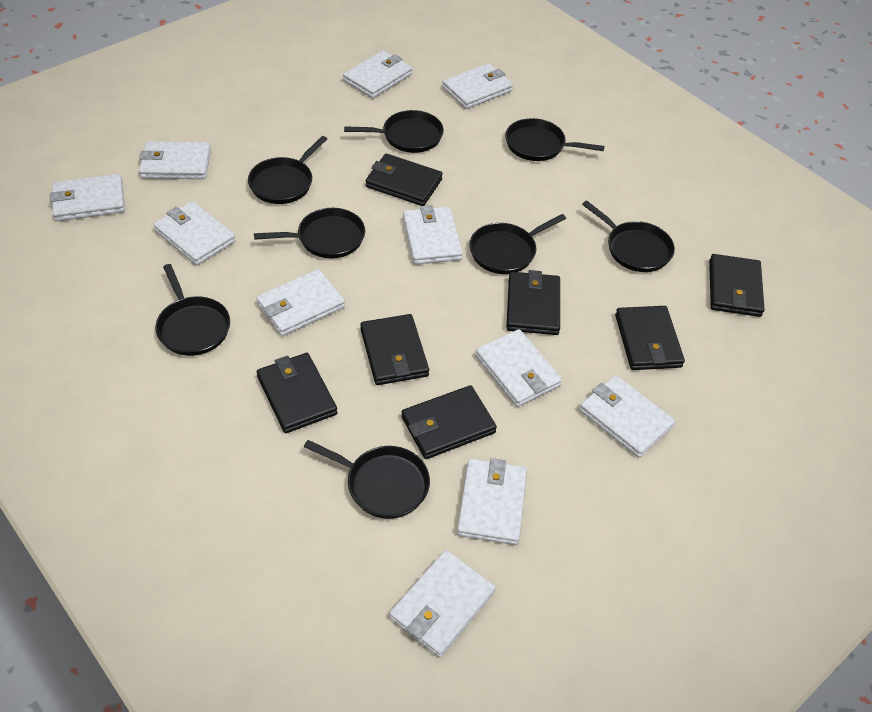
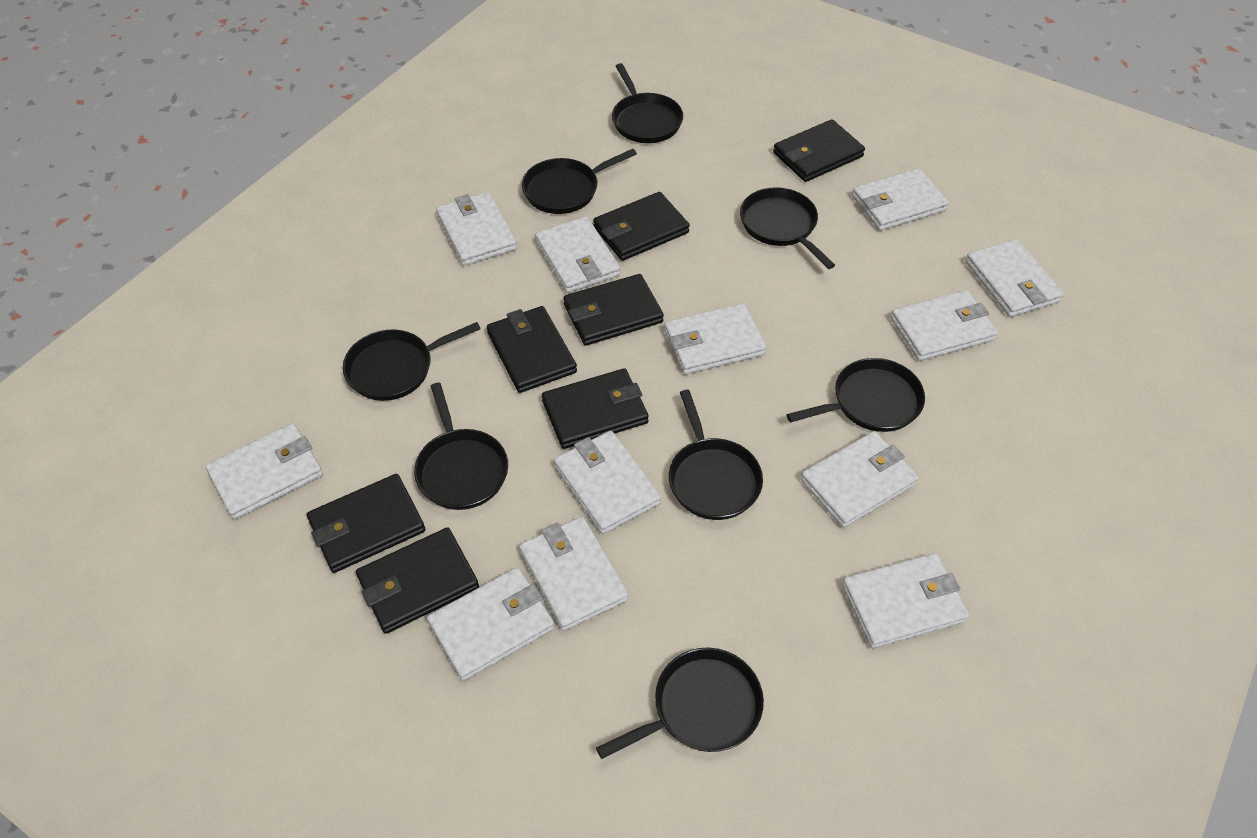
white wallet: [50,174,125,221] [139,141,211,179] [153,201,236,265] [256,269,345,336] [343,51,412,98] [390,550,495,658] [403,205,463,265] [442,63,513,109] [457,458,527,545] [475,329,562,407] [579,375,675,458] = 11 -> [205,423,323,519] [427,567,555,681] [436,192,517,266] [519,517,628,631] [535,216,620,293] [554,431,661,534] [664,303,766,374] [801,431,919,528] [842,553,969,649] [852,168,949,231] [891,290,998,361] [965,239,1064,317] = 12

